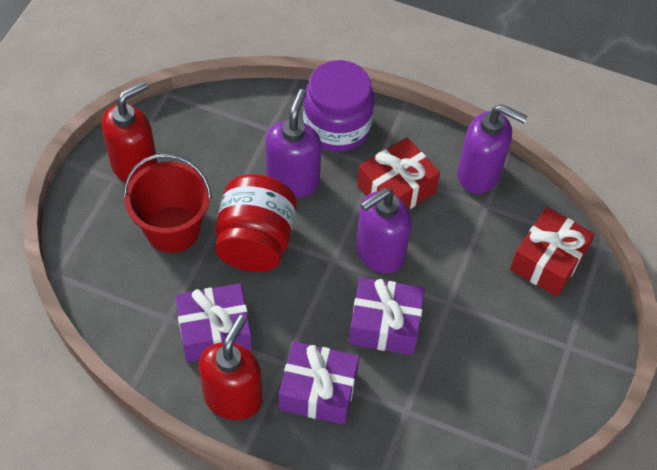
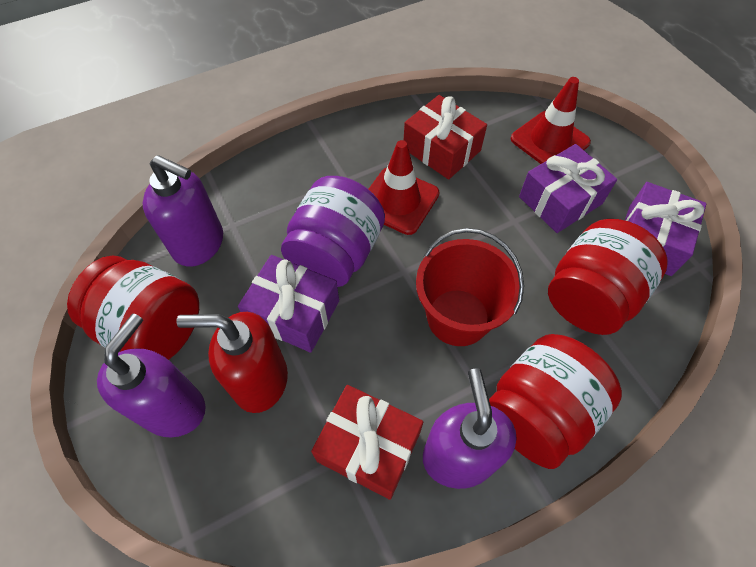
red jar: [215,174,297,272] = 1 -> [67,256,199,360] [489,334,622,469] [548,219,668,335] = 3
red soap dispenser: [101,81,157,184] [199,315,262,420] = 2 -> [176,312,288,413] = 1
red traffic cone: none = 0 -> [369,140,439,235] [511,77,591,164] = 2

